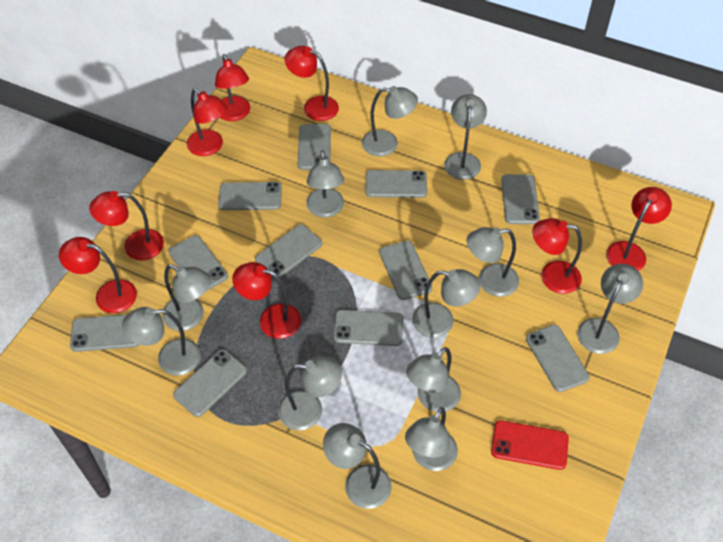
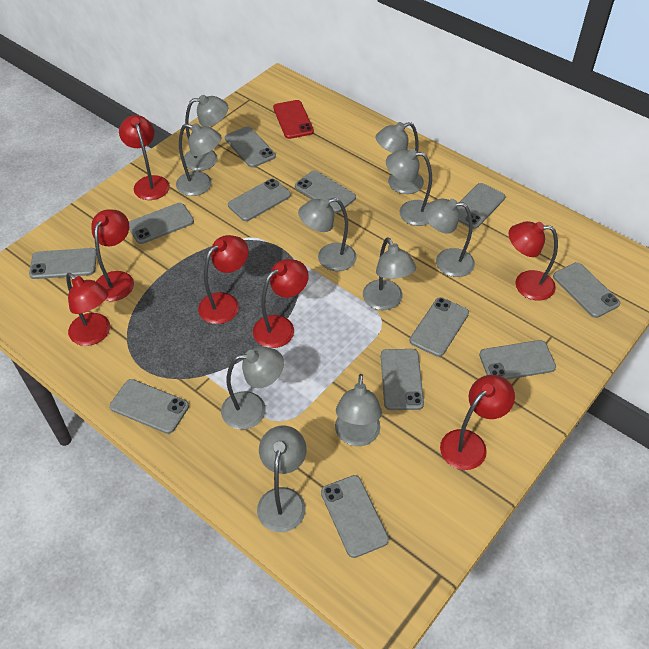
grey lamp: [122,307,201,376] [162,264,211,331] [278,356,342,430] [306,150,344,217] [323,423,392,509] [362,86,418,156] [405,407,458,471] [406,347,461,412] [412,269,481,338] [444,94,487,180] [467,227,519,297] [577,264,643,354] = 12 -> [176,123,222,196] [184,95,228,171] [221,347,284,430] [257,426,307,532] [298,197,357,271] [335,374,382,446] [363,237,416,310] [375,122,424,194] [386,149,432,226] [424,199,475,277] = 10
grey phone: [70,315,139,352] [168,235,228,291] [173,349,247,417] [218,182,282,210] [255,224,322,279] [298,124,331,170] [333,310,403,346] [365,170,427,198] [379,241,432,300] [501,174,540,224] [526,325,590,392] = 11 -> [29,248,97,279] [110,379,189,434] [129,203,194,244] [225,126,276,168] [228,179,291,221] [295,171,356,213] [321,475,389,558] [381,349,424,410] [409,297,469,357] [457,183,505,229] [479,340,556,380] [553,262,620,318] = 12
red lamp: [59,237,137,313] [89,191,164,261] [187,89,227,156] [215,54,250,121] [232,262,301,339] [285,46,339,121] [532,218,582,294] [606,187,672,271] = 8 -> [66,273,110,346] [91,209,134,301] [119,115,170,200] [198,235,248,324] [253,259,309,348] [440,375,515,470] [508,221,558,300] = 7

